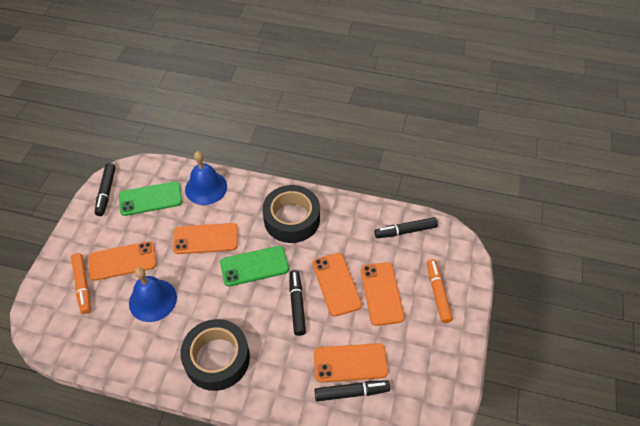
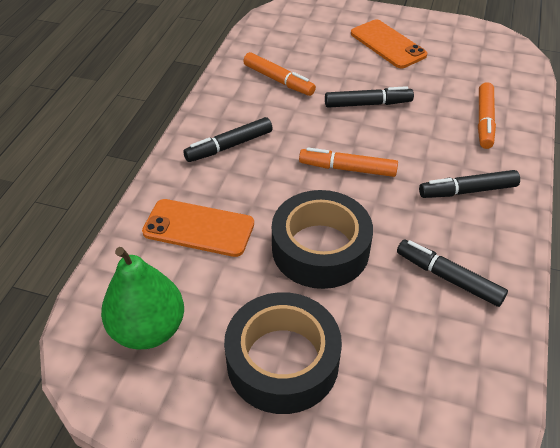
blue bell: [129,267,177,322] [185,151,227,205] = 2 -> none = 0
green pear: none = 0 -> [101,247,184,349] = 1
green phone: [119,181,182,216] [220,246,289,286] = 2 -> none = 0
orange marker: [71,253,91,314] [427,259,453,323] = 2 -> [243,52,316,96] [299,147,398,177] [478,82,496,149] = 3
orange phone: [89,241,157,281] [173,223,238,254] [313,253,362,317] [314,343,388,383] [361,262,404,326] = 5 -> [142,199,254,257] [351,19,427,68] = 2

